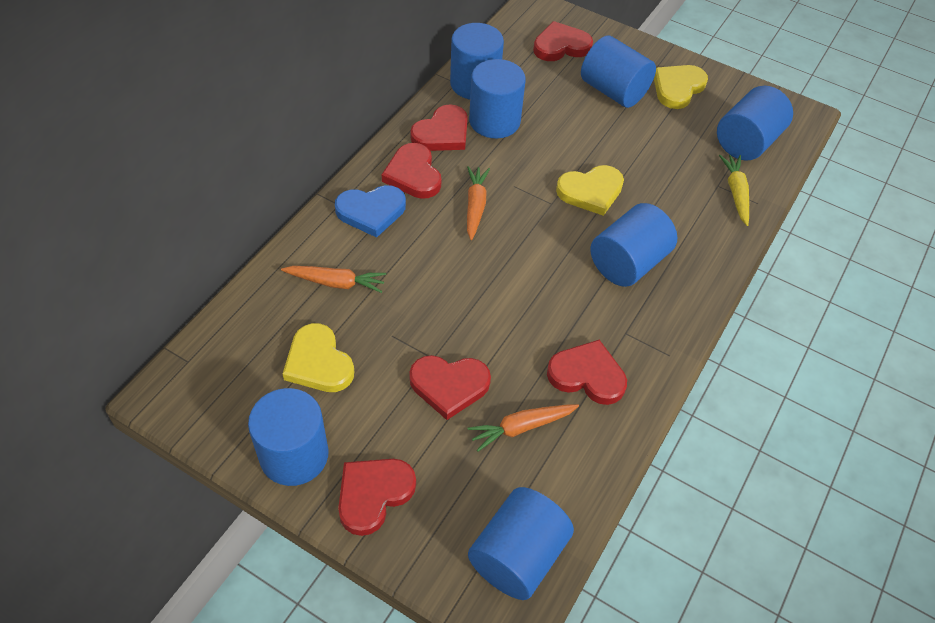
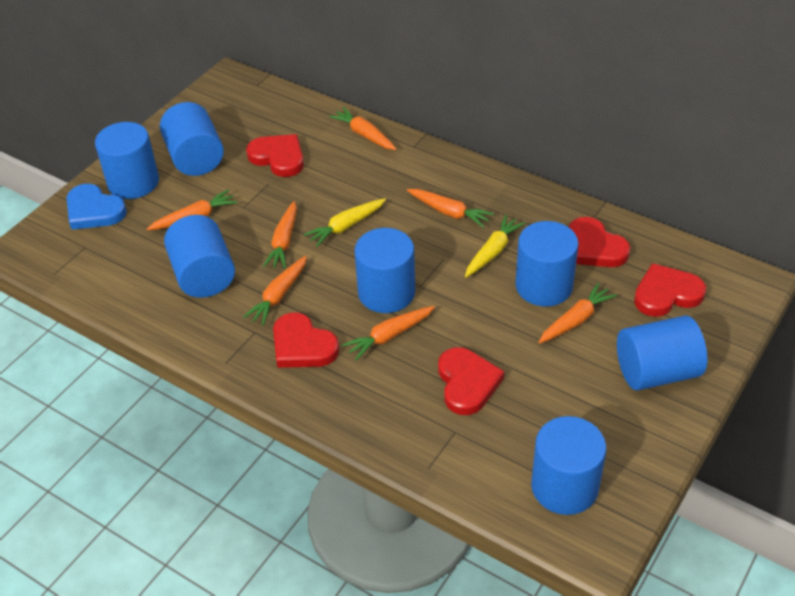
orange carrot: [281,266,386,293] [467,166,490,240] [467,404,579,452] = 3 -> [147,190,238,230] [243,256,307,326] [263,201,297,269] [329,107,397,150] [342,306,435,361] [407,189,494,228] [538,283,617,344] = 7
red heart: [338,459,416,536] [382,143,441,199] [409,355,491,420] [410,104,468,151] [533,21,593,61] [547,340,627,405] = 6 -> [246,134,304,177] [273,312,339,368] [438,347,504,415] [569,217,631,267] [634,263,706,317] = 5
yellow carrot: [719,155,749,226] = 1 -> [303,198,386,247] [465,215,525,277] = 2
yellow heart: [283,323,354,392] [556,165,624,216] [654,65,708,109] = 3 -> none = 0

